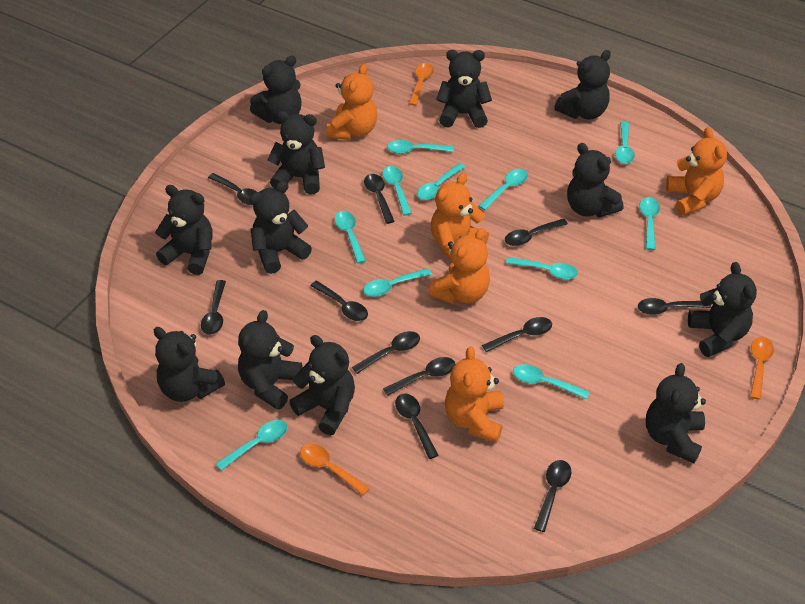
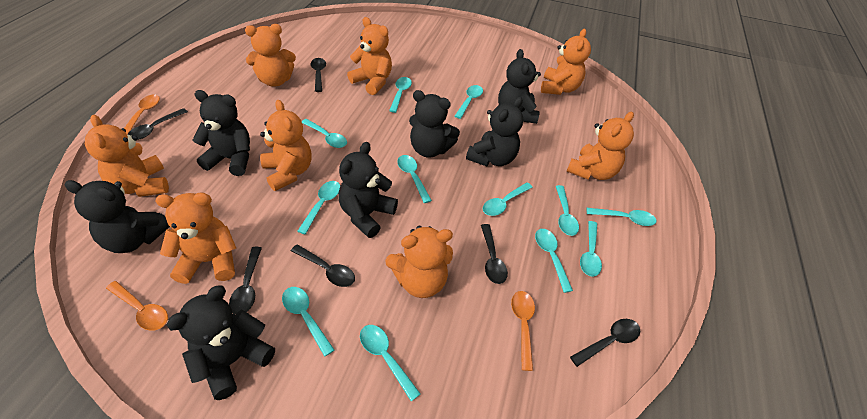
black spoon: [201,280,226,335] [208,173,257,205] [310,280,368,321] [352,331,420,374] [364,174,395,224] [383,357,455,396] [395,393,439,459] [482,317,552,352] [505,218,568,246] [534,460,571,532] [638,298,712,315] = 11 -> [127,108,188,140] [229,247,262,315] [291,244,355,287] [311,58,326,92] [481,224,508,284] [570,319,640,367] = 6
black teddy bear: [153,327,225,402] [155,185,213,275] [238,310,302,410] [250,55,301,124] [250,181,312,274] [267,111,325,194] [289,335,355,435] [436,50,492,128] [554,50,611,120] [567,143,623,217] [646,363,706,463] [688,262,757,357] = 12 -> [65,180,170,253] [166,286,275,400] [192,90,250,176] [338,142,398,238] [409,90,460,158] [466,97,523,166] [498,49,541,124] = 7
orange teddy bear: [326,64,377,140] [428,228,490,304] [431,173,489,262] [445,346,504,443] [666,127,727,216] = 5 -> [85,115,169,197] [155,193,236,284] [245,24,296,87] [260,100,312,191] [347,17,392,95] [385,226,453,298] [541,29,591,95] [567,112,634,180] = 8
turquoise spoon: [216,420,288,471] [334,211,366,263] [363,268,432,297] [383,166,412,216] [387,140,454,154] [417,163,465,200] [479,169,528,210] [506,257,578,280] [513,364,589,399] [615,121,635,164] [639,197,660,250] = 11 -> [282,287,334,357] [297,181,340,234] [302,119,347,148] [360,325,421,401] [389,77,412,113] [397,155,432,203] [455,85,483,119] [483,182,533,216] [535,229,573,293] [556,185,579,236] [580,221,602,277] [587,208,657,226] = 12

